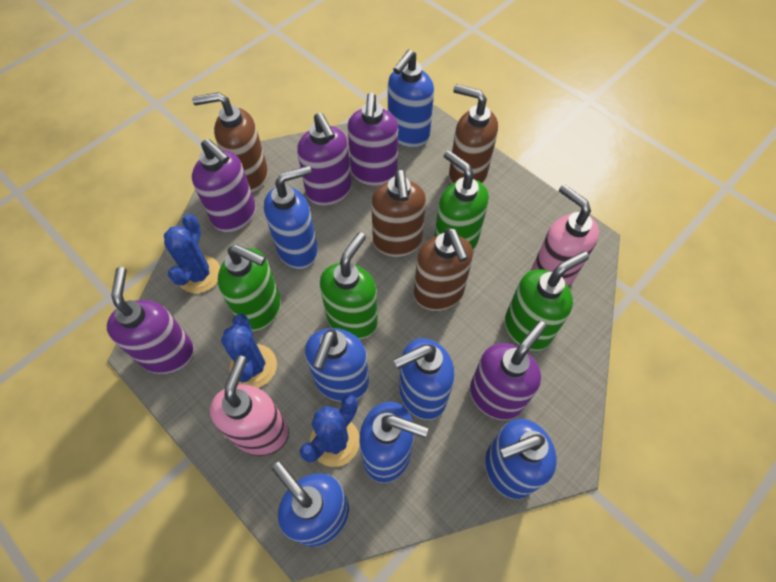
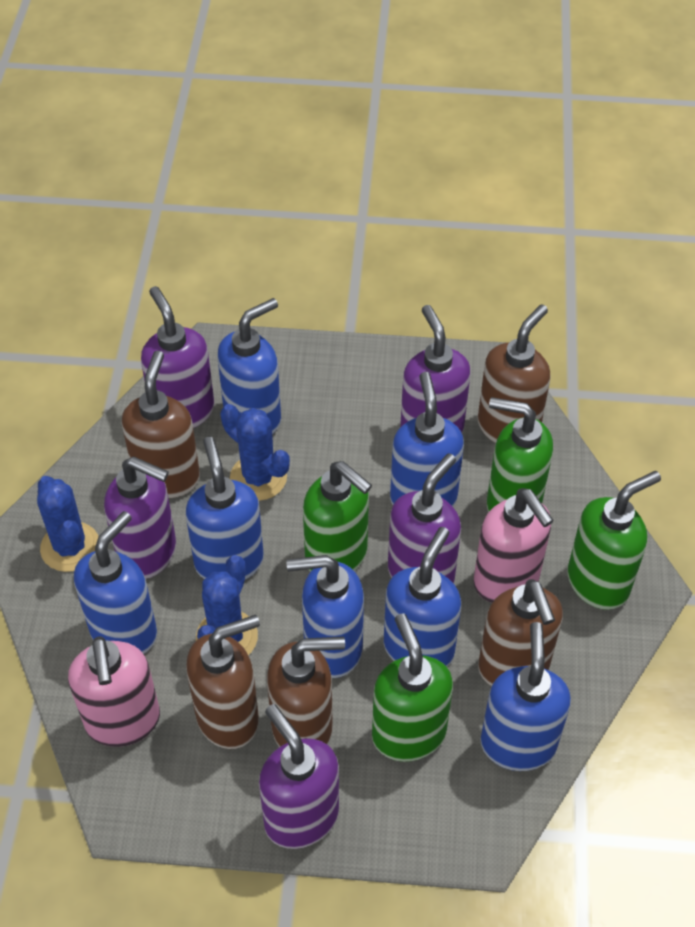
brown soap dispenser: [192,92,268,192] [371,169,426,257] [414,228,473,311] [449,84,498,184] = 4 -> [122,351,200,498] [186,615,260,749] [267,637,345,747] [478,304,551,443] [478,579,563,686] = 5

